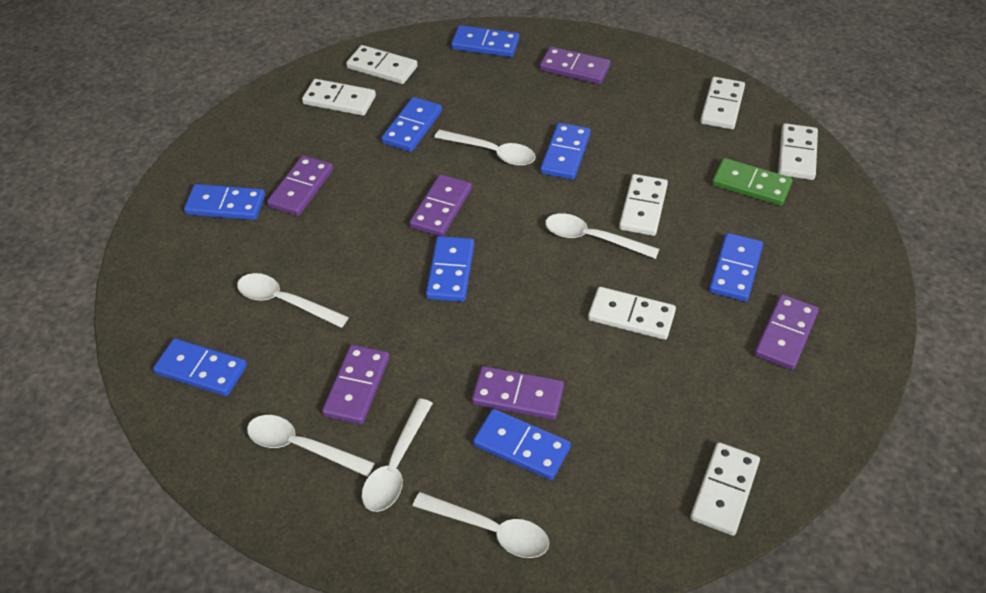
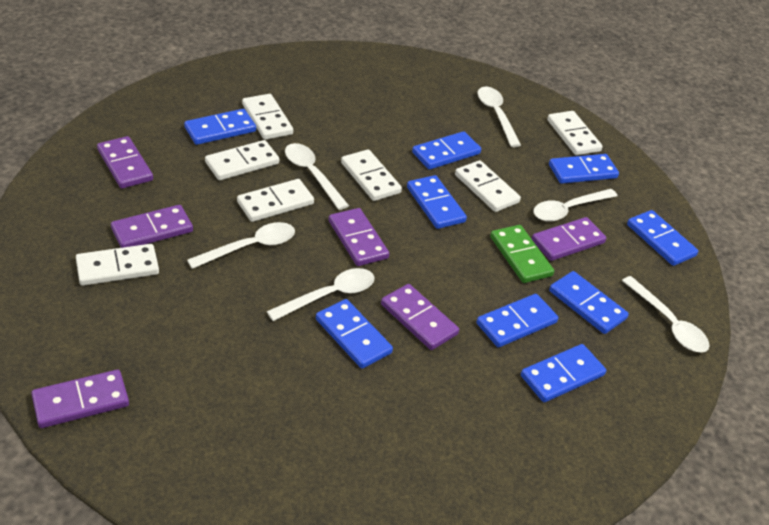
blue domino: [153,338,247,396] [184,184,265,220] [381,97,442,152] [426,236,474,302] [451,25,519,57] [473,409,571,480] [540,123,591,180] [709,233,763,302] = 8 -> [184,109,256,145] [316,299,393,369] [407,175,467,229] [412,131,481,170] [477,294,558,348] [521,344,606,402] [549,154,619,184] [549,271,629,334] [627,210,698,266] = 9

